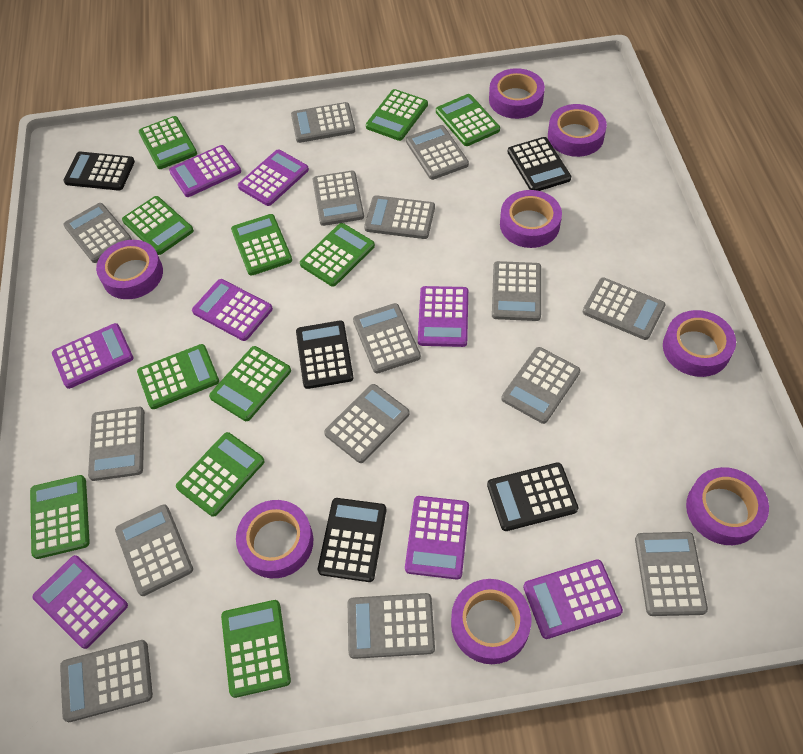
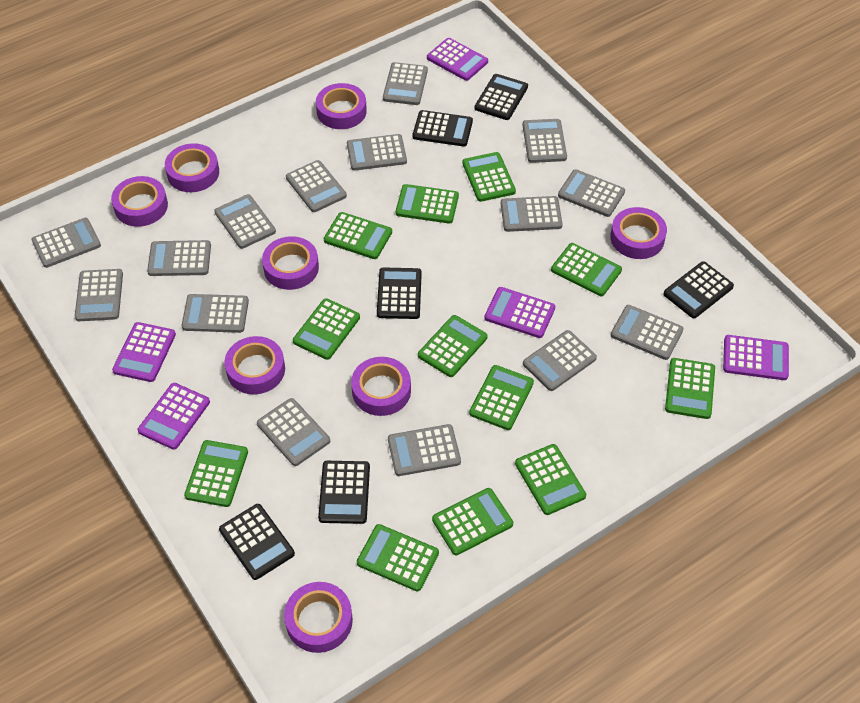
black calculator: [63,152,135,191] [296,321,354,389] [318,498,386,582] [487,462,578,531] [508,137,571,191] = 5 -> [219,504,295,580] [318,461,370,524] [377,268,422,319] [413,110,473,147] [475,74,528,120] [664,261,734,318] = 6
green calculator: [30,475,90,559] [122,196,194,255] [137,344,219,409] [139,116,197,169] [176,432,265,517] [209,346,291,421] [221,600,291,698] [231,214,292,276] [300,223,375,286] [366,89,428,141] [436,94,500,146] = 11 -> [184,440,248,507] [293,298,360,360] [324,212,392,259] [357,524,439,591] [396,184,459,224] [418,315,488,377] [432,488,513,555] [462,152,516,202] [469,365,534,430] [515,444,586,515] [551,243,622,296] [665,358,715,419] = 12
purple calculator: [32,555,128,649] [52,323,133,389] [169,145,241,197] [192,279,273,341] [238,150,309,206] [405,496,469,580] [418,286,468,347] [523,559,623,639] = 8 -> [112,322,176,382] [138,383,210,450] [427,38,488,81] [484,287,555,338] [723,335,789,380] = 5

